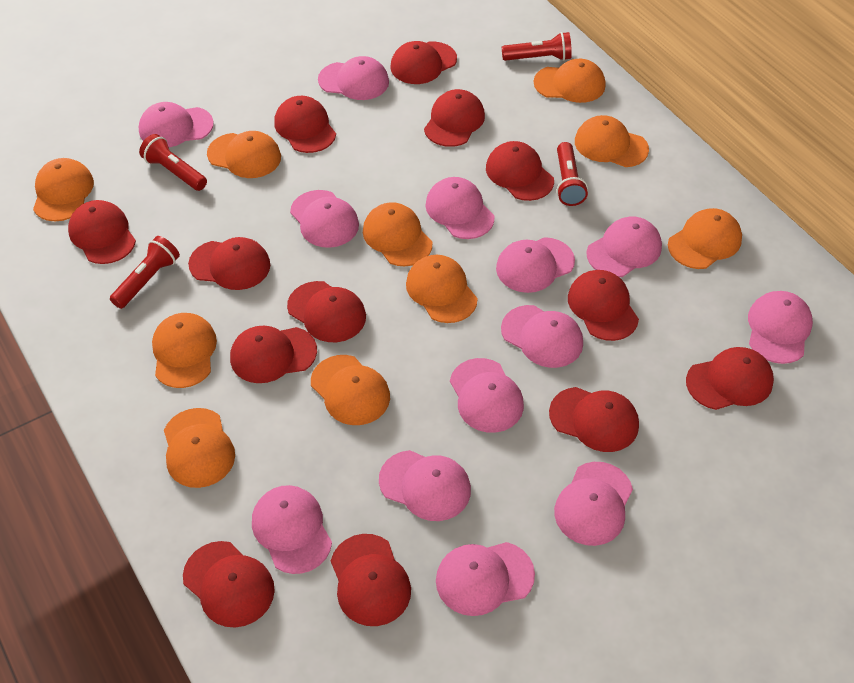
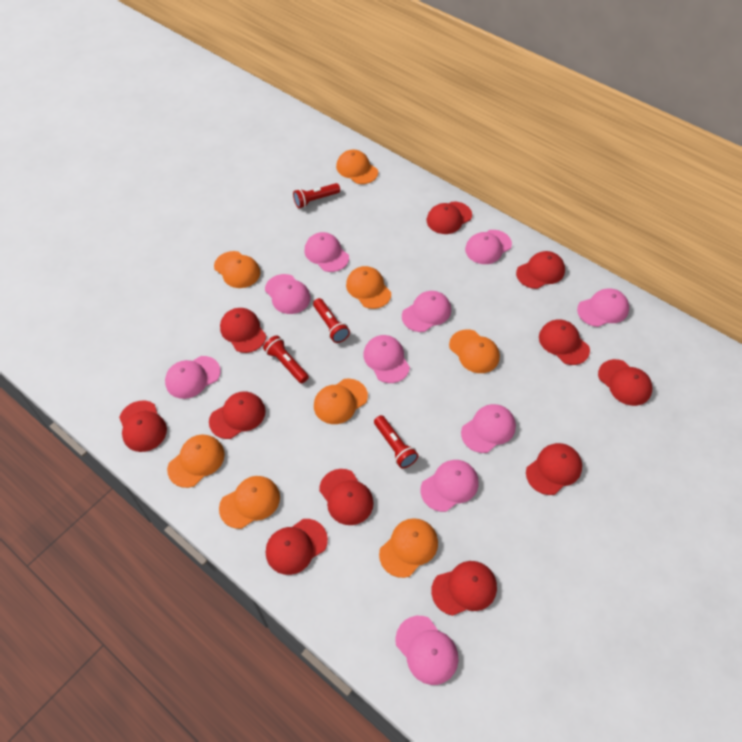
orange cap: [33,158,94,221] [152,313,217,388] [164,408,235,488] [207,131,281,178] [311,355,390,425] [363,202,432,266] [406,255,478,323] [534,59,605,103] [575,115,649,167] [668,208,742,269] = 10 -> [167,435,225,488] [214,251,260,288] [219,476,280,529] [314,379,368,424] [336,150,378,184] [346,266,391,309] [379,518,438,578] [449,330,500,373] = 8
pink cap: [139,102,214,147] [252,485,332,574] [290,190,359,248] [318,56,389,100] [379,450,471,521] [425,177,494,239] [436,542,535,616] [450,358,524,433] [496,237,575,293] [501,305,583,368] [554,462,633,546] [586,217,662,277] [748,291,813,364] = 13 -> [165,356,221,399] [265,274,311,314] [304,232,349,272] [363,335,410,383] [395,616,459,685] [402,291,451,332] [421,460,479,512] [461,404,516,453] [465,230,512,264] [577,289,629,327] = 10
red cap: [68,200,136,264] [183,541,275,628] [188,237,270,290] [230,326,317,383] [274,96,336,153] [287,281,366,342] [331,534,411,626] [390,41,457,84] [424,89,485,147] [486,141,554,201] [549,387,639,452] [568,270,639,341] [686,347,774,410] = 13 -> [119,401,167,452] [209,392,266,439] [220,308,266,353] [266,519,328,575] [319,469,374,525] [427,202,472,234] [431,561,497,616] [516,251,565,289] [526,443,582,495] [539,320,590,365] [598,359,653,406] = 11

